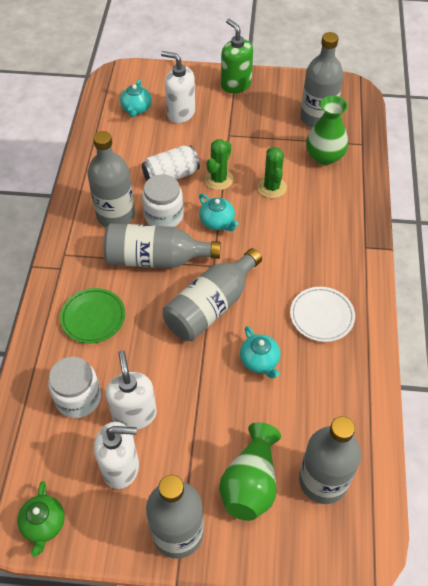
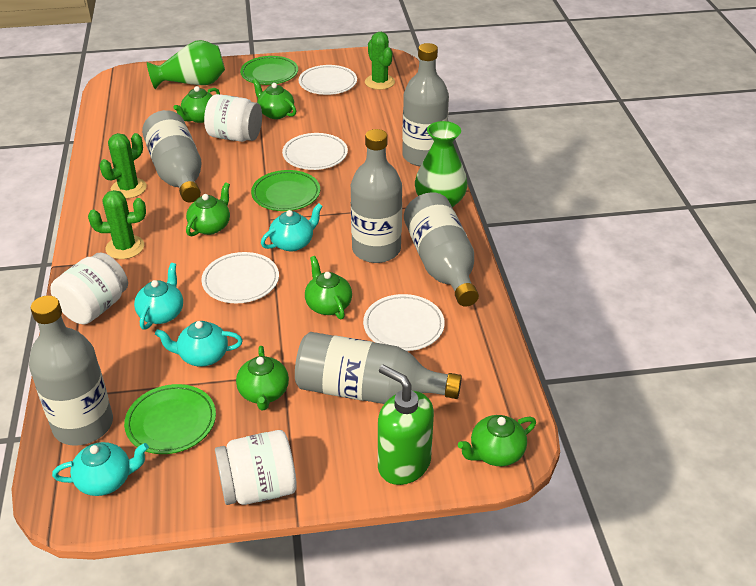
green cactus: [204,139,234,190] [257,147,287,198] = 2 -> [88,190,146,259] [100,133,147,199] [365,32,395,90] = 3
green plate: [60,288,125,344] = 1 -> [124,384,216,454] [240,56,298,85] [251,170,320,211] = 3
green teapot: [17,481,65,557] = 1 -> [173,86,220,123] [186,182,230,237] [236,346,289,410] [252,78,296,119] [305,256,352,319] [458,415,536,466] = 6
turquoise teapot: [120,80,152,117] [199,194,239,231] [240,326,280,379] = 3 -> [52,442,149,496] [134,263,183,330] [155,321,243,367] [261,203,323,252] = 4
white can: [142,145,200,181] = 1 -> none = 0
white jar: [48,357,101,418] [142,174,183,227] = 2 -> [51,252,128,324] [204,94,262,142] [215,430,297,505] = 3
white plate: [290,287,355,342] = 1 -> [201,252,279,303] [282,133,348,170] [299,65,357,95] [363,294,445,351] = 4
white soap dispenser: [94,422,139,489] [106,350,157,430] [161,51,195,123] = 3 -> none = 0

